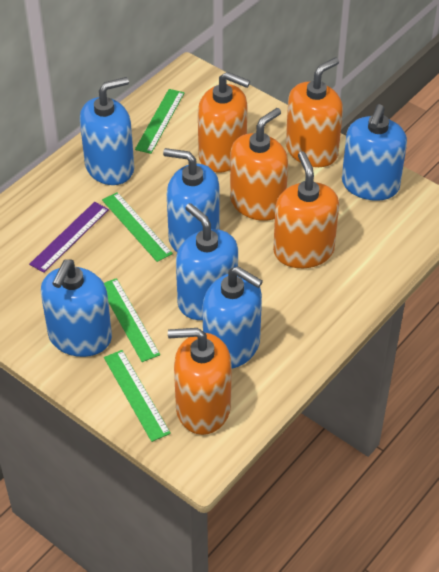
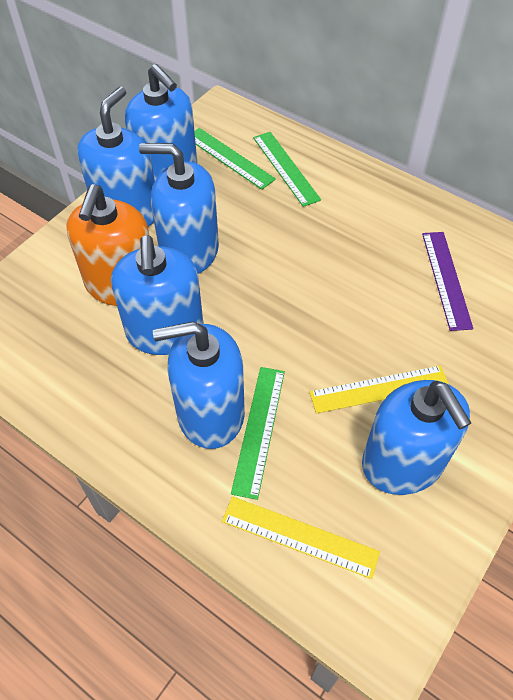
green ruler: [102,192,173,262] [104,278,160,362] [104,350,171,442] [135,89,184,154] = 4 -> [194,128,276,190] [231,367,285,500] [253,132,321,207] = 3
orange soap dispenser: [168,328,232,435] [198,72,250,173] [230,108,288,221] [273,151,339,268] [286,57,343,167] = 5 -> [66,184,150,306] = 1
yellow ruler: none = 0 -> [222,496,380,579] [309,365,449,413] = 2

